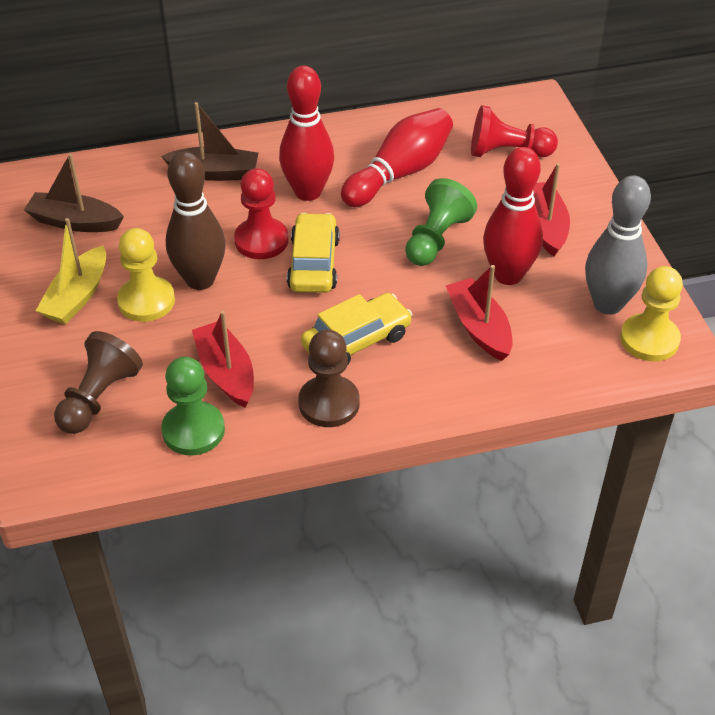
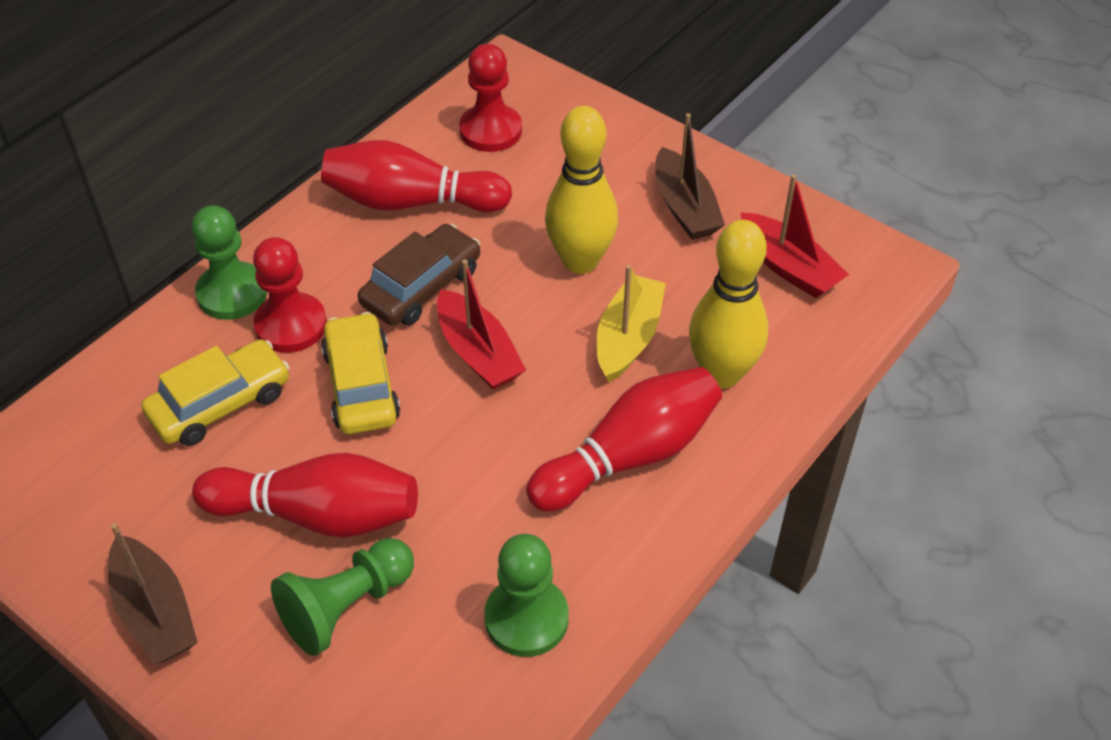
brown bowling pin: [166,152,225,290] = 1 -> none = 0
brown car: none = 0 -> [358,224,480,326] = 1
brown pawn: [54,331,143,434] [298,330,360,427] = 2 -> none = 0
green pawn: [161,357,225,456] [405,178,477,266] = 2 -> [192,205,267,320] [271,538,414,656] [484,534,569,657] = 3
grey bowling pin: [585,176,651,315] = 1 -> none = 0
red boat: [192,311,254,407] [446,265,513,361] [533,163,570,257] = 3 -> [437,260,526,390] [741,175,849,298] = 2
yellow bowling pin: none = 0 -> [545,106,618,274] [689,220,769,388] = 2
yellow pawn: [117,228,175,322] [620,266,683,361] = 2 -> none = 0

